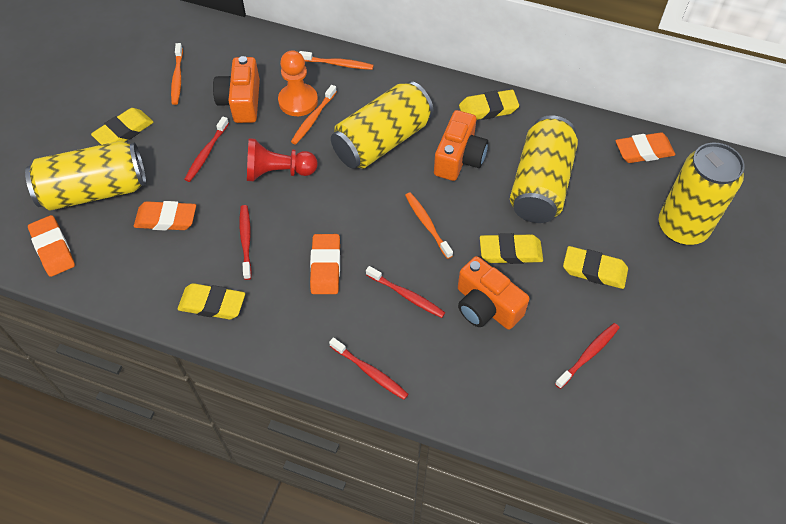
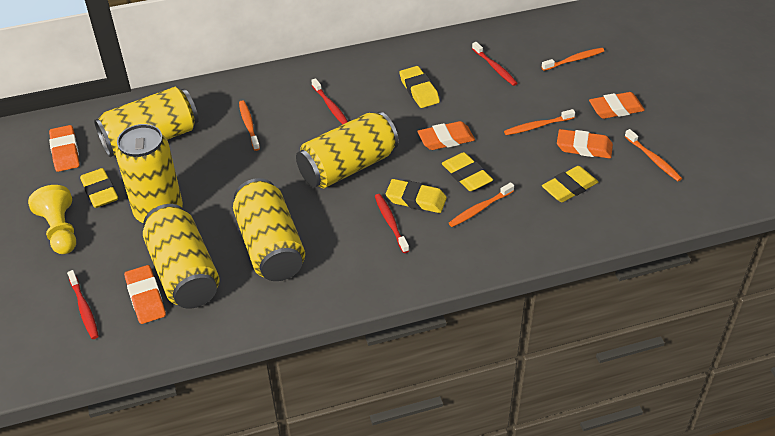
orange camera: [213,56,260,123] [434,110,488,181] [458,256,530,330] = 3 -> none = 0
orange eraser: [28,215,75,277] [134,201,196,230] [310,234,340,294] [615,132,675,163] = 4 -> [49,125,80,172] [124,265,166,324] [417,121,475,150] [557,129,613,158] [589,92,645,119] = 5
orange pawn: [278,50,318,116] = 1 -> none = 0
orange toothbrush: [171,43,183,105] [291,85,337,144] [299,51,374,70] [405,192,453,259] = 4 -> [239,100,260,151] [449,182,514,227] [504,109,575,135] [541,48,604,71] [625,129,682,181] = 5
red pawn: [247,138,318,181] = 1 -> none = 0
red toothbrush: [184,117,229,182] [240,205,252,280] [329,337,408,400] [366,266,445,318] [555,323,619,389] = 5 -> [67,270,99,339] [311,78,348,125] [375,194,409,253] [472,42,518,86] = 4
yellow can: [25,141,146,211] [331,81,434,169] [510,115,578,223] [659,143,745,245] = 4 -> [94,87,199,157] [115,124,183,223] [143,204,220,309] [233,178,305,281] [296,112,399,188] = 5
yellow pawn: none = 0 -> [28,185,76,254] = 1

